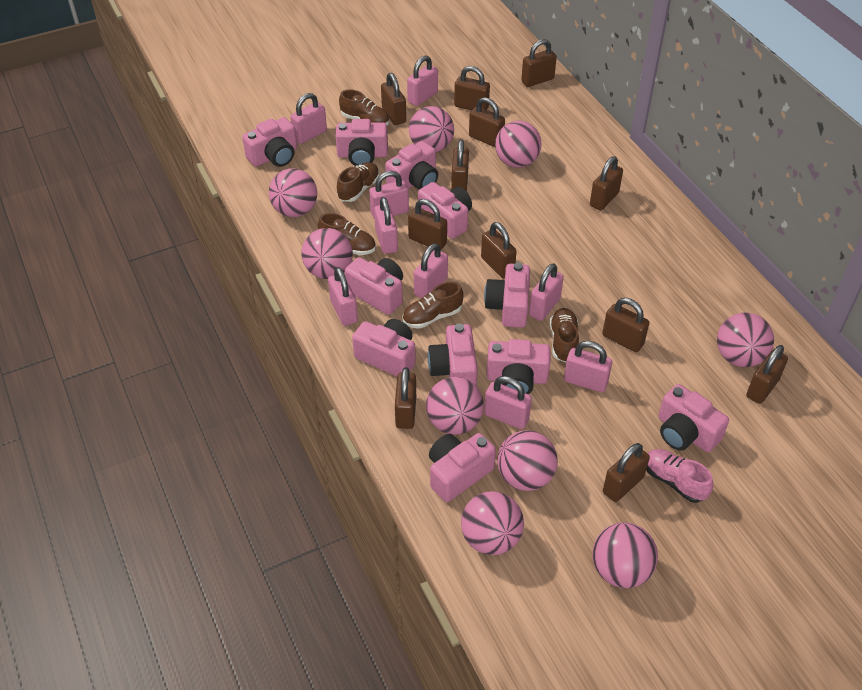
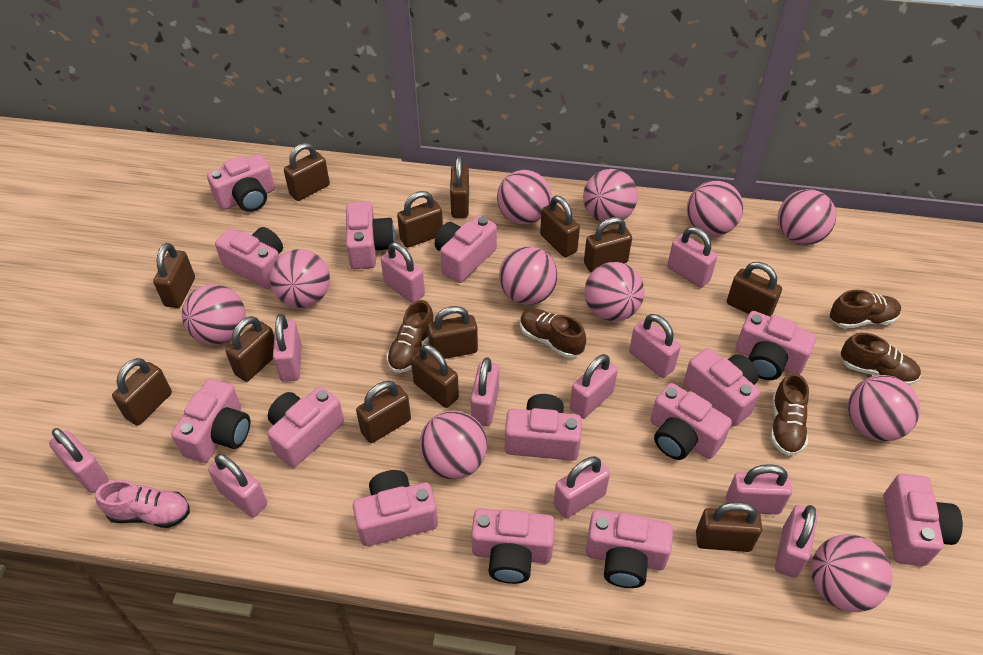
brown padlock: [381,73,406,125] [395,367,416,429] [408,199,447,250] [451,139,469,191] [454,66,490,111] [469,97,505,147] [481,222,517,278] [521,39,557,87] [590,156,623,210] [602,298,649,352] [603,443,650,502] [746,345,788,404] = 12 -> [112,358,172,425] [153,243,195,308] [226,316,274,382] [284,143,330,201] [356,381,411,443] [397,191,443,248] [411,344,459,408] [427,306,478,359] [450,156,469,218] [540,196,580,257] [584,217,632,272] [696,502,762,552] [727,262,782,317] = 13
pink ball: [269,168,317,217] [301,228,353,279] [409,106,454,152] [426,377,484,435] [461,491,524,555] [495,121,542,168] [497,430,558,491] [592,523,658,588] [717,312,774,367] = 9 -> [182,284,245,345] [270,249,330,308] [419,411,487,479] [497,170,551,225] [499,246,558,305] [583,169,638,222] [584,262,644,322] [687,181,743,236] [777,189,836,245] [811,534,892,612] [848,375,920,441] = 11
pink camera: [242,117,297,167] [335,119,388,166] [345,257,403,315] [352,319,416,376] [385,141,438,189] [418,182,472,239] [428,324,478,387] [429,433,496,502] [484,263,530,328] [486,339,551,394] [658,384,729,452] = 11 -> [171,378,250,463] [207,154,275,212] [215,227,283,289] [267,386,344,468] [346,201,395,269] [353,470,438,546] [435,215,497,283] [471,508,555,584] [505,394,582,461] [586,510,673,588] [650,383,732,460] [684,348,760,426] [736,311,816,380] [883,474,963,566] = 14
pink padlock: [290,93,327,144] [328,267,358,326] [369,171,409,219] [374,197,398,254] [407,56,438,106] [414,243,448,299] [484,376,532,429] [529,263,564,321] [564,341,612,392] = 9 -> [49,428,108,493] [208,454,267,518] [273,314,302,382] [381,242,425,303] [470,357,499,426] [553,456,610,519] [570,354,618,419] [629,314,681,378] [667,227,717,288] [726,464,792,514] [775,505,818,578] = 11

